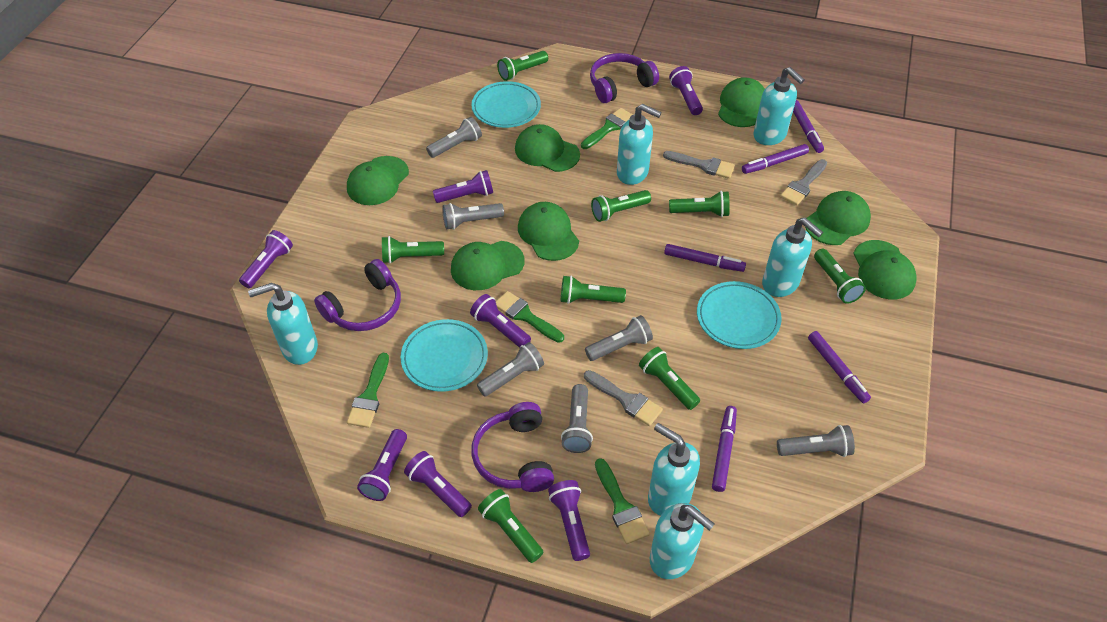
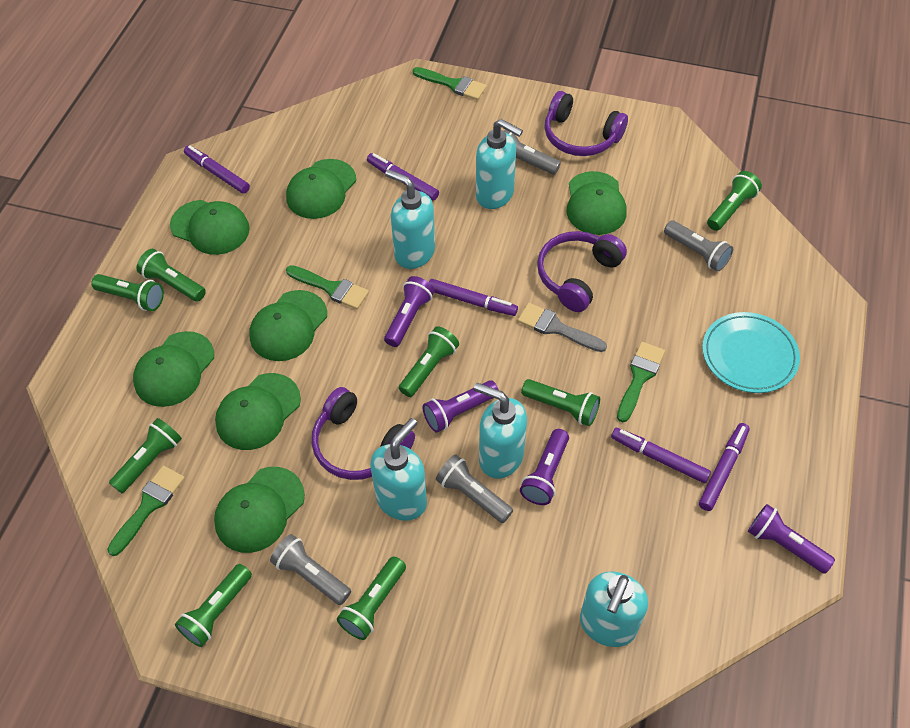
grey brush: [584,370,663,426] [663,151,735,179] [780,159,827,206] = 3 -> [518,303,607,352] = 1
grey flashlight: [426,117,482,158] [442,203,504,230] [477,342,544,397] [561,384,593,453] [585,315,653,361] [777,425,855,457] = 6 -> [270,534,351,605] [436,454,513,523] [504,130,561,175] [664,220,733,272] = 4
purple flashlight: [239,230,293,288] [357,429,407,501] [404,451,472,517] [433,170,493,203] [470,294,531,348] [548,480,590,561] [669,66,703,115] = 7 -> [384,276,435,347] [423,380,499,433] [520,429,569,505] [748,504,835,574] = 4
turquoise plate: [401,319,488,392] [471,81,541,128] [697,281,782,349] = 3 -> [702,312,800,393] = 1
turquoise soap dispenser: [248,283,318,365] [617,104,662,185] [648,423,700,516] [650,503,715,579] [753,67,805,145] [762,218,823,297] = 6 -> [370,418,427,521] [385,169,435,269] [474,383,527,479] [476,119,523,209] [580,572,648,647] = 5

